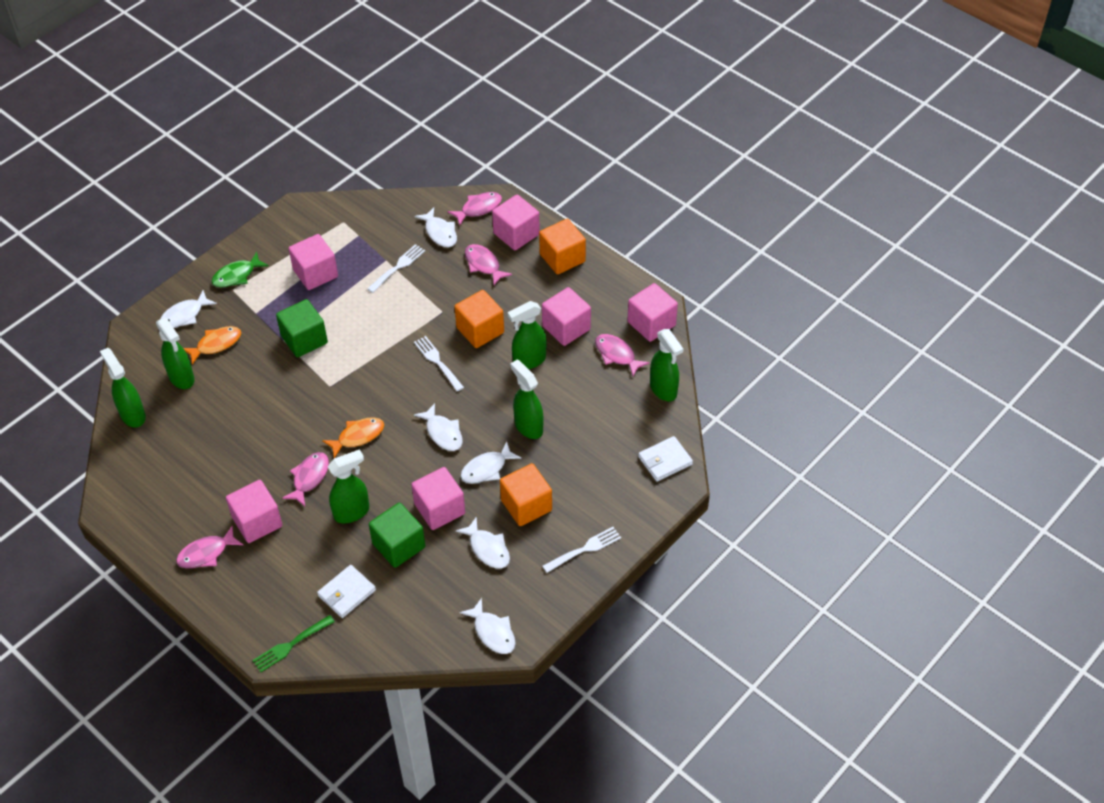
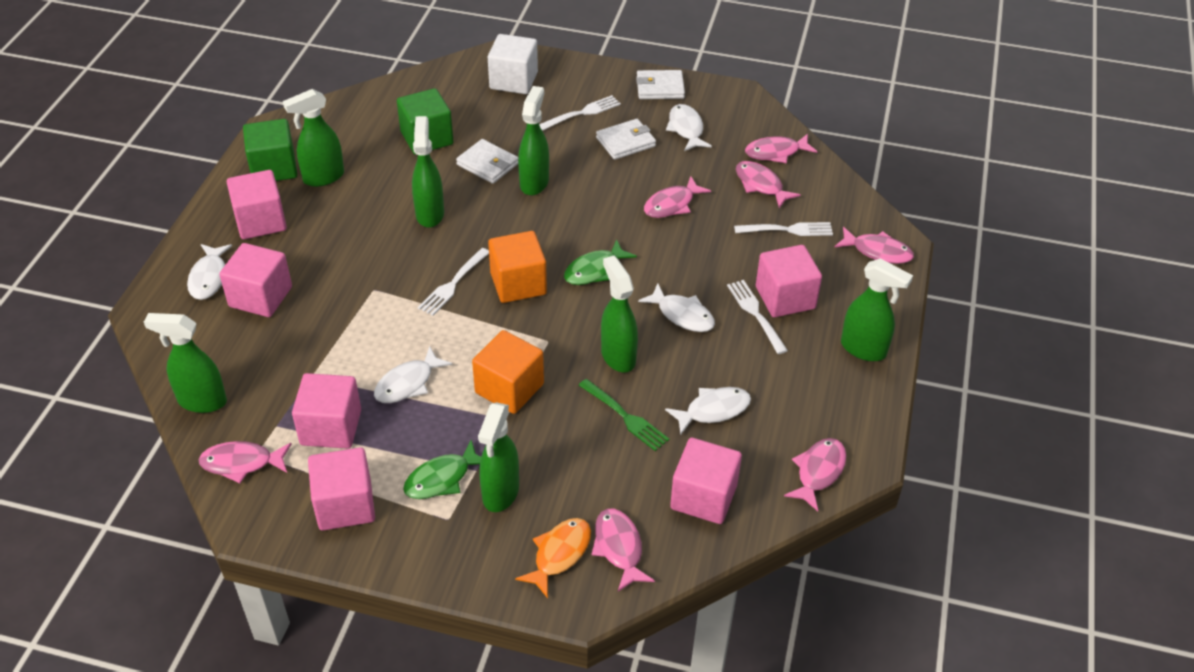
green fish: [211,252,269,287] = 1 -> [403,440,481,499] [564,239,637,285] = 2
green spray bottle: [100,348,146,428] [156,317,195,389] [327,449,369,523] [508,301,546,369] [510,359,543,439] [650,329,683,401] = 6 -> [144,313,227,413] [283,89,344,187] [412,116,444,228] [478,402,519,512] [518,86,549,195] [601,256,638,373] [841,259,913,361] = 7
orange cube: [455,290,504,348] [500,463,552,526] [539,219,586,274] = 3 -> [472,330,544,414] [488,231,547,303] = 2
orange fish: [183,326,241,365] [322,417,384,458] = 2 -> [515,518,591,598] = 1
pink fish: [176,526,243,568] [282,452,329,506] [448,192,502,226] [465,244,512,285] [595,334,650,376] = 5 -> [198,441,291,483] [592,509,655,591] [644,176,711,218] [736,161,801,208] [745,134,818,163] [784,438,846,511] [834,227,914,264] = 7
white cube: none = 0 -> [488,34,538,94] = 1
white fish: [160,290,217,328] [414,403,463,451] [415,208,457,247] [456,517,510,569] [460,441,522,484] [460,598,516,654] = 6 -> [187,244,232,300] [374,346,453,403] [638,283,715,332] [665,387,751,435] [666,104,712,151] = 5
white fork: [367,244,425,293] [414,336,464,391] [542,527,621,573] = 3 -> [418,248,489,316] [539,95,621,131] [727,280,788,354] [734,222,833,236] = 4
white wallet: [317,565,376,618] [638,436,693,482] = 2 -> [456,139,518,184] [596,119,656,160] [636,70,685,99] = 3

